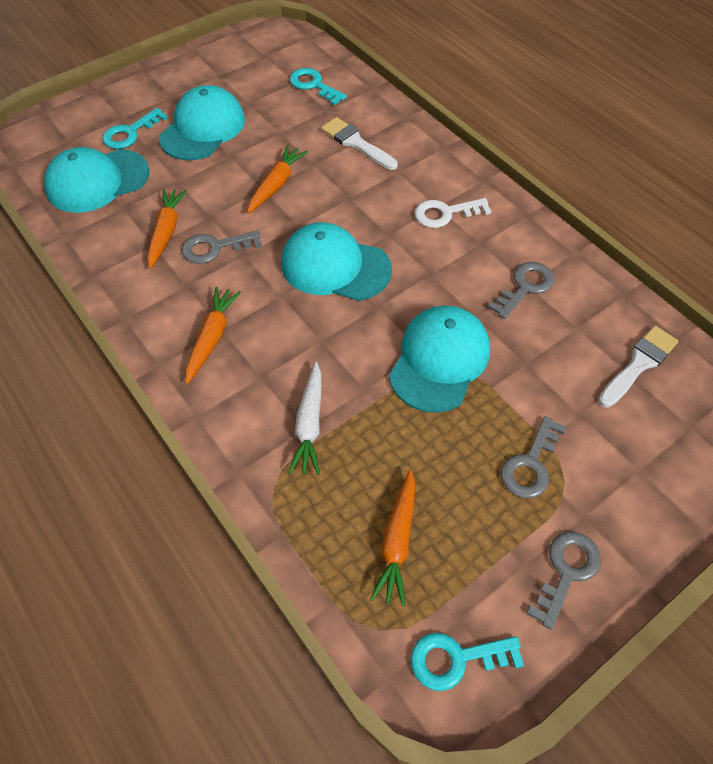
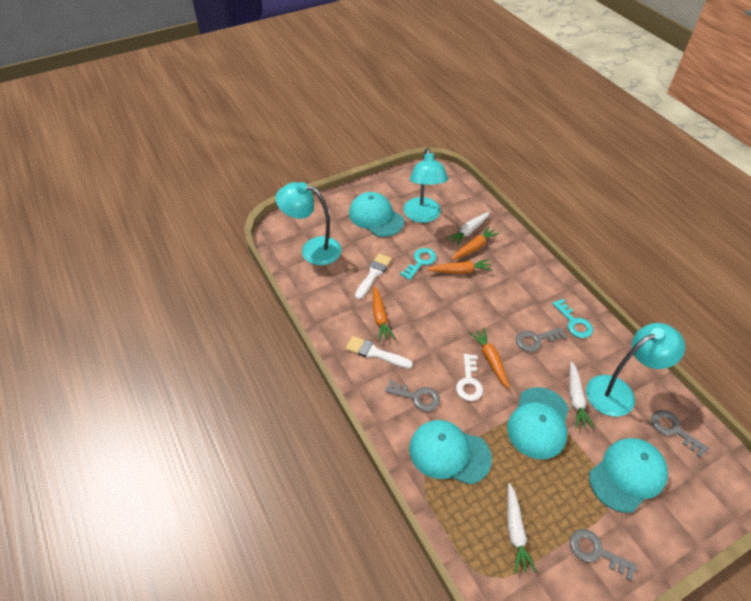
turquoise key: [102,108,168,149] [289,68,346,105] [411,633,524,691] = 3 -> [400,248,436,280] [552,299,593,338] = 2
turquoise lamp: none = 0 -> [276,182,342,265] [403,148,448,223] [586,323,685,417] = 3
white carrot: [288,362,321,475] = 1 -> [447,212,490,246] [508,483,536,574] [570,361,594,429] = 3

